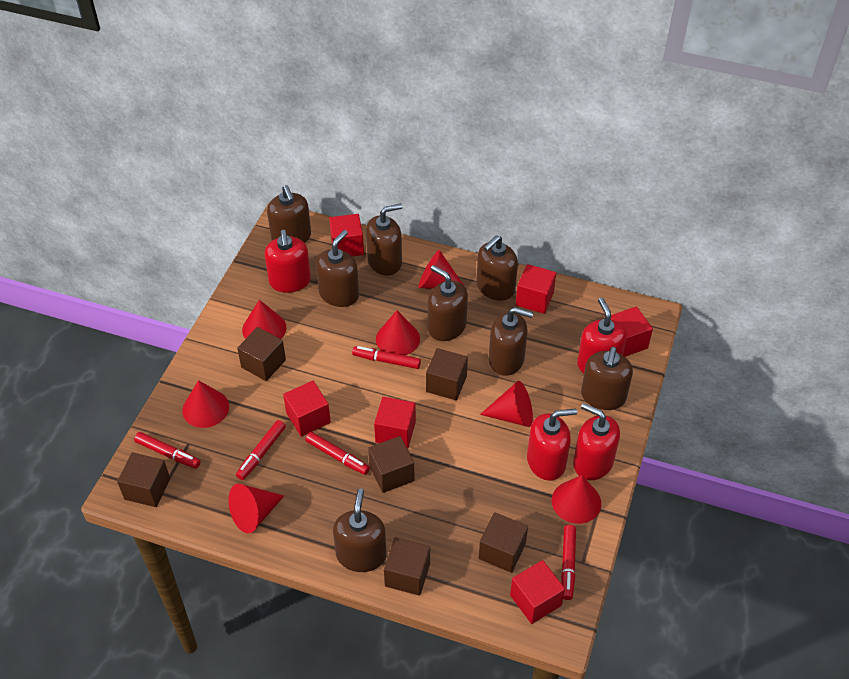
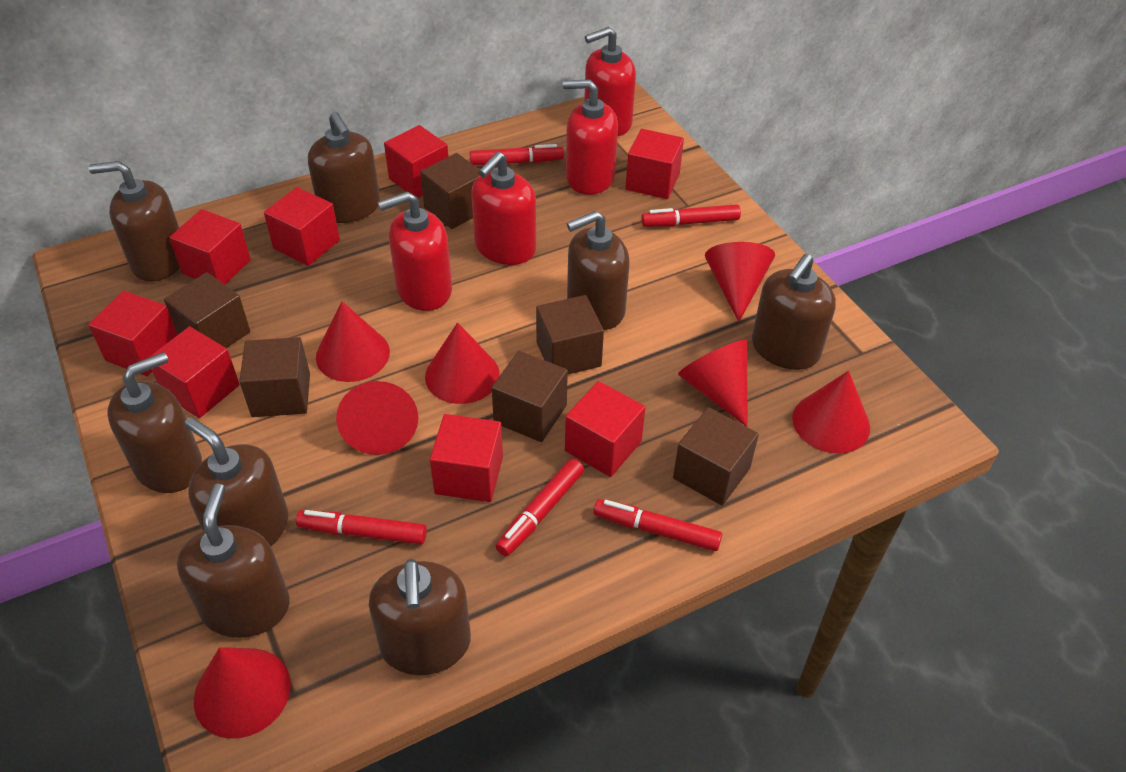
red cube: [283,381,331,437] [329,214,364,256] [374,397,416,449] [510,560,565,624] [516,264,556,314] [611,306,653,357] = 6 -> [88,291,178,376] [148,327,240,418] [169,209,251,285] [264,187,340,266] [384,125,448,198] [430,414,503,502] [565,381,646,477] [625,129,684,199] = 8

